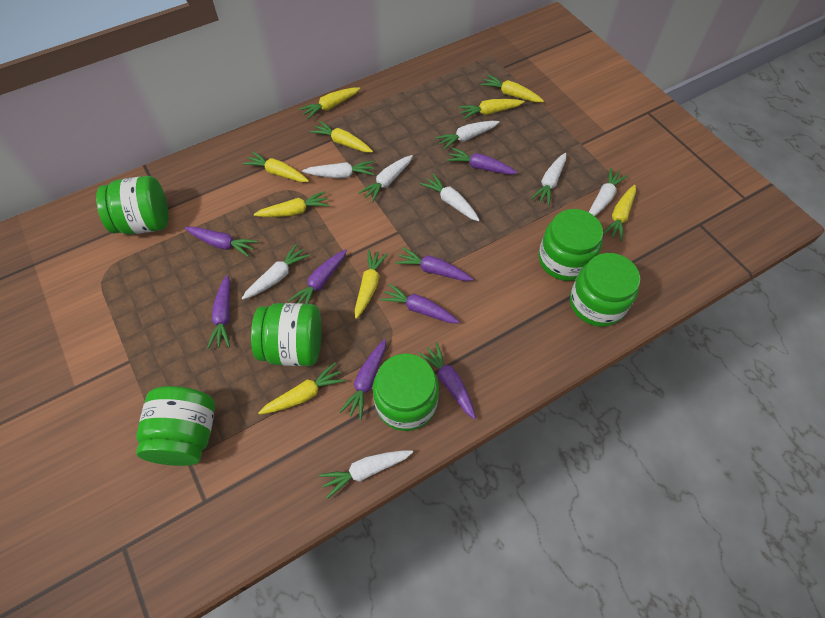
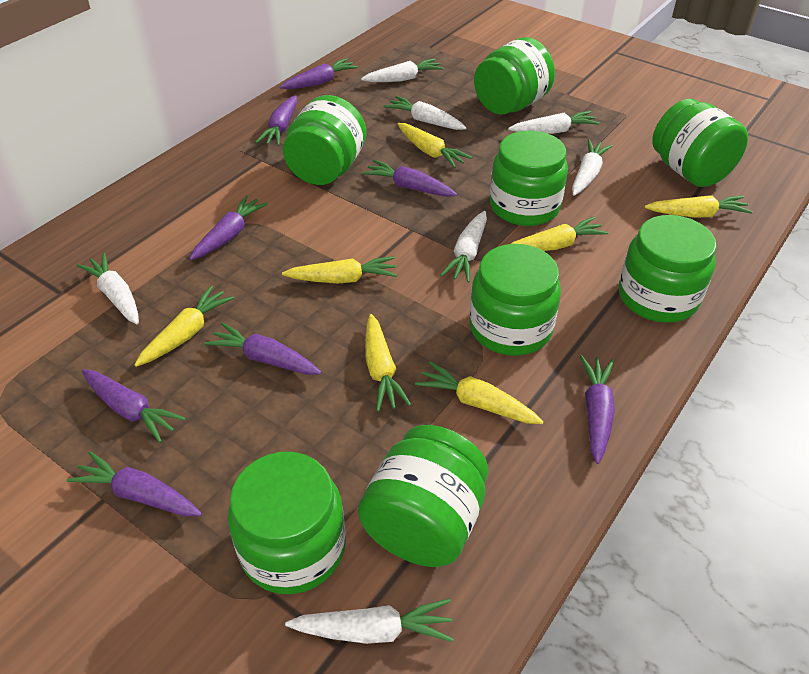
green jar: [96,176,169,235] [136,386,215,466] [251,303,322,366] [373,353,439,431] [538,209,603,281] [570,253,640,327] = 6 -> [228,452,346,594] [283,95,366,185] [358,425,489,567] [470,244,561,356] [474,37,555,115] [490,131,568,226] [619,215,717,323] [652,99,748,187] = 8
white carrot: [242,244,310,300] [302,161,375,178] [319,450,413,499] [358,155,413,203] [420,174,480,221] [435,121,499,150] [531,153,566,206] [589,168,628,216] = 8 -> [77,253,139,325] [285,599,454,644] [361,58,444,82] [384,96,466,130] [440,211,487,283] [508,111,600,134] [572,139,613,196] = 7
yellow carrot: [243,151,309,182] [254,191,330,217] [258,362,345,414] [299,87,360,120] [310,121,373,153] [355,249,388,319] [458,99,525,119] [481,74,544,102] [603,185,636,242] = 9 -> [134,286,234,367] [282,256,397,283] [365,314,412,412] [398,123,472,168] [415,361,544,424] [511,217,609,251] [645,195,753,218] = 7

